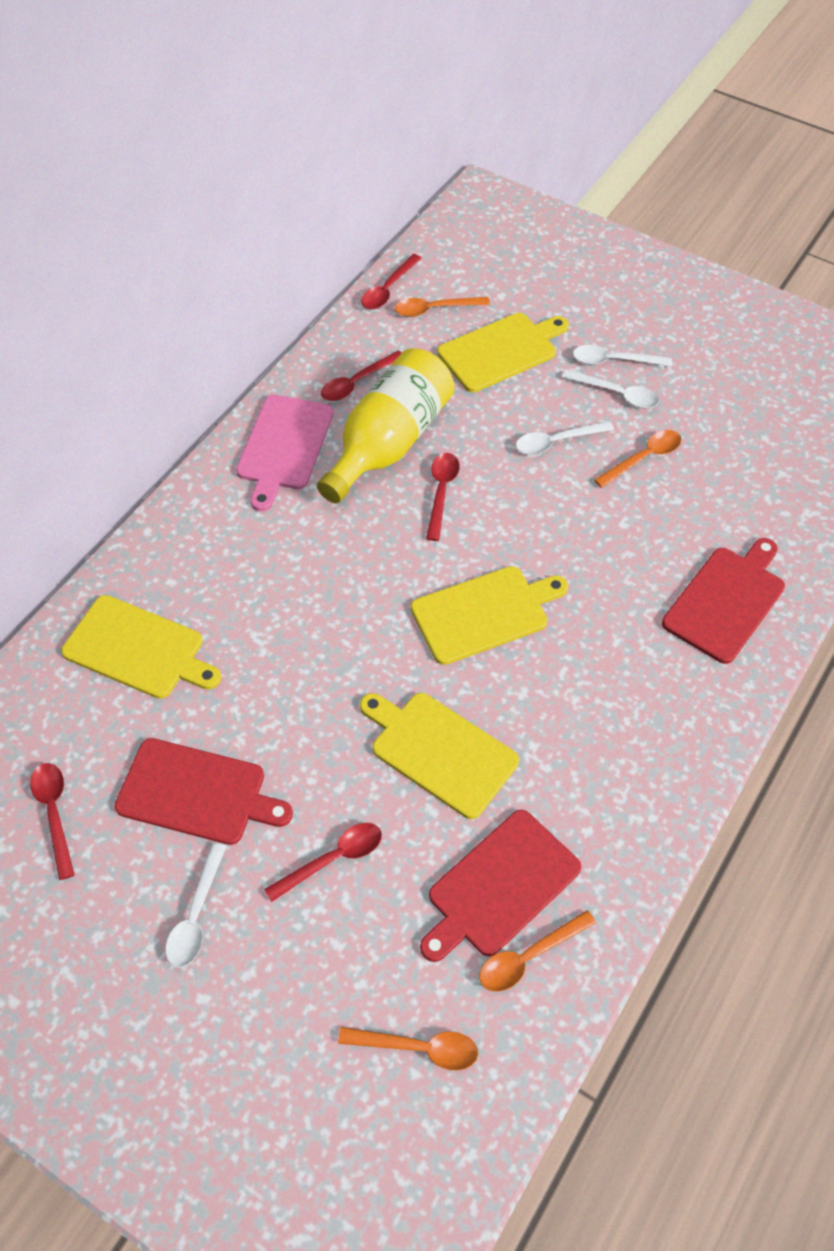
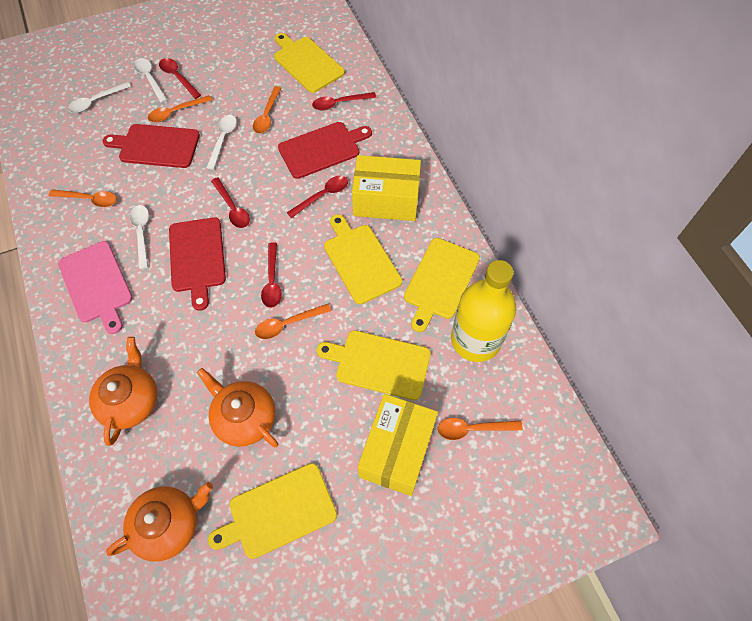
orange spoon: [338,1027,478,1070] [395,297,490,317] [479,910,596,992] [594,430,681,488] = 4 -> [49,189,117,207] [148,95,212,122] [253,86,281,133] [255,304,331,339] [437,418,523,440] = 5
orange teapot: none = 0 -> [89,337,157,446] [106,482,213,561] [197,368,278,447] = 3
yellow box: none = 0 -> [352,155,421,221] [358,394,438,496] = 2
yellow cutting board: [61,595,221,699] [360,693,519,819] [411,566,568,665] [437,313,569,392] = 4 -> [208,463,337,559] [274,33,345,93] [316,330,431,400] [324,214,402,304] [404,238,480,332] = 5

